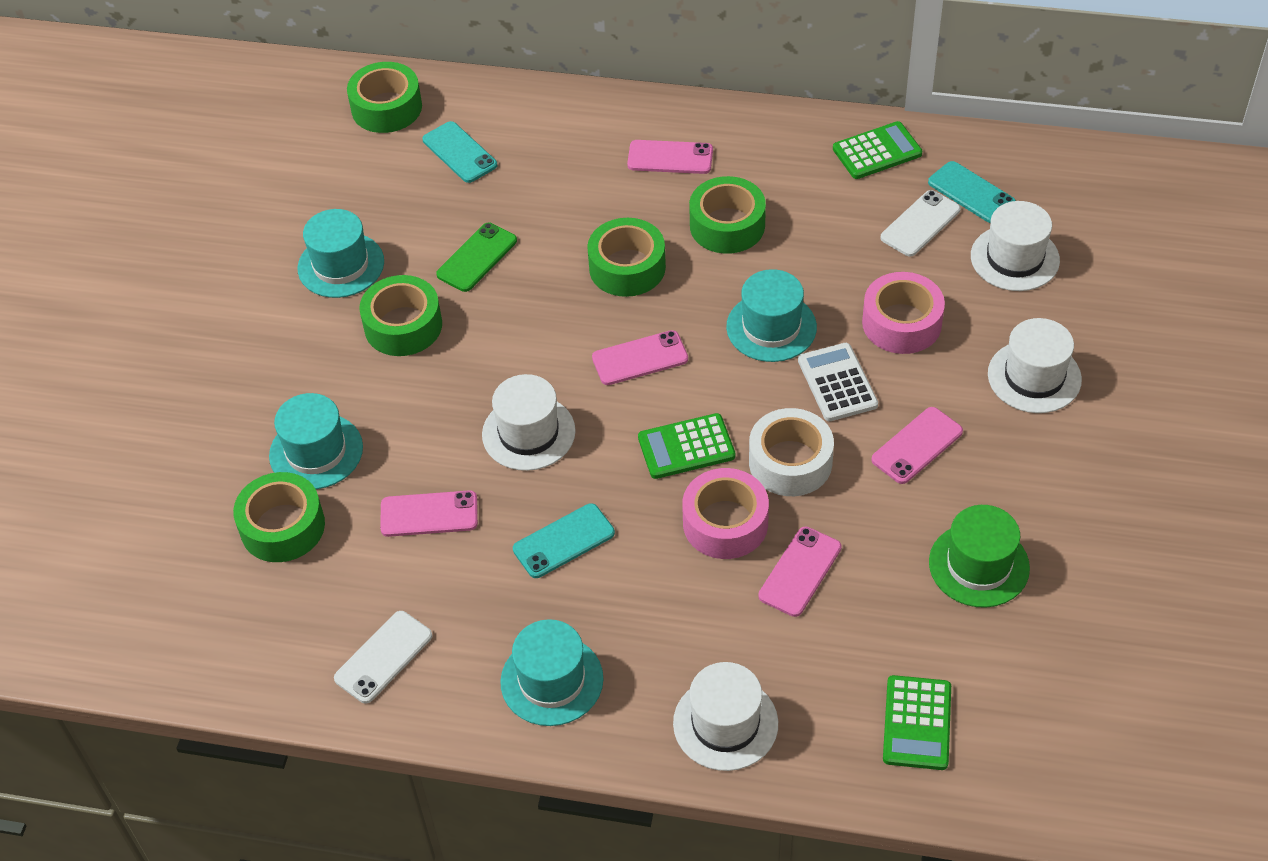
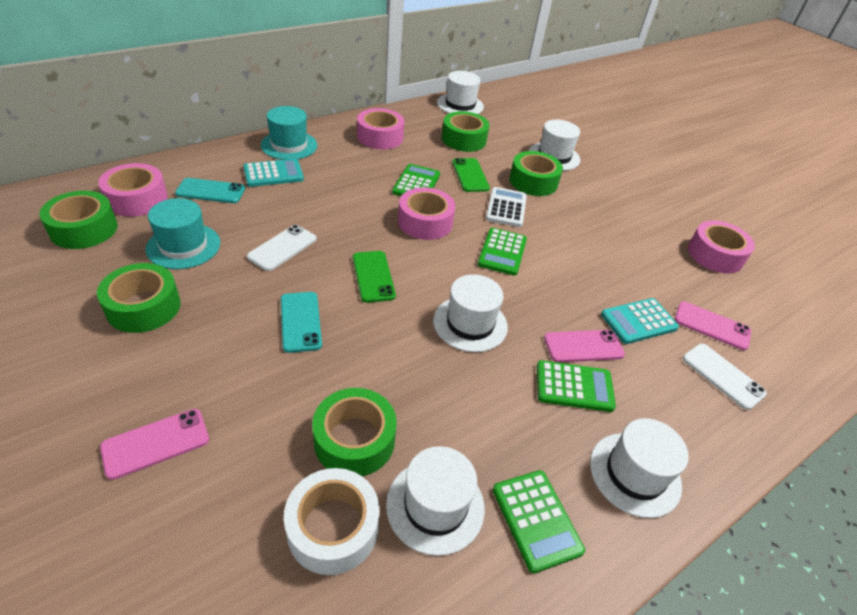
green calculator: [638,413,735,479] [833,121,923,179] [883,675,951,770] = 3 -> [392,164,440,196] [478,228,527,276] [493,470,585,573] [537,360,616,412] = 4
green hat: [929,505,1030,608] = 1 -> none = 0
green phone: [436,223,517,292] = 1 -> [353,251,396,303] [452,158,490,192] = 2
pink phone: [380,490,478,537] [592,330,688,385] [627,140,713,174] [758,527,842,617] [871,407,963,484] = 5 -> [100,409,209,480] [544,330,625,362] [675,302,751,350] = 3
pink tape: [682,468,769,559] [862,272,945,354] = 2 -> [98,163,168,216] [357,108,404,149] [398,187,455,240] [688,220,755,273] = 4
turquoise calculator: none = 0 -> [243,159,304,187] [601,298,679,344] = 2
turquoise hat: [269,393,363,489] [298,209,384,298] [500,619,604,726] [726,269,817,362] = 4 -> [145,198,220,269] [261,106,317,160] = 2
turquoise phone: [422,121,497,183] [513,503,615,578] [928,161,1016,223] = 3 -> [175,178,245,203] [281,292,322,353] = 2
white hat: [482,374,576,471] [673,662,778,771] [971,201,1060,291] [988,318,1082,413] = 4 -> [386,446,485,556] [433,274,508,352] [437,71,484,114] [529,120,580,171] [590,418,689,518] = 5

